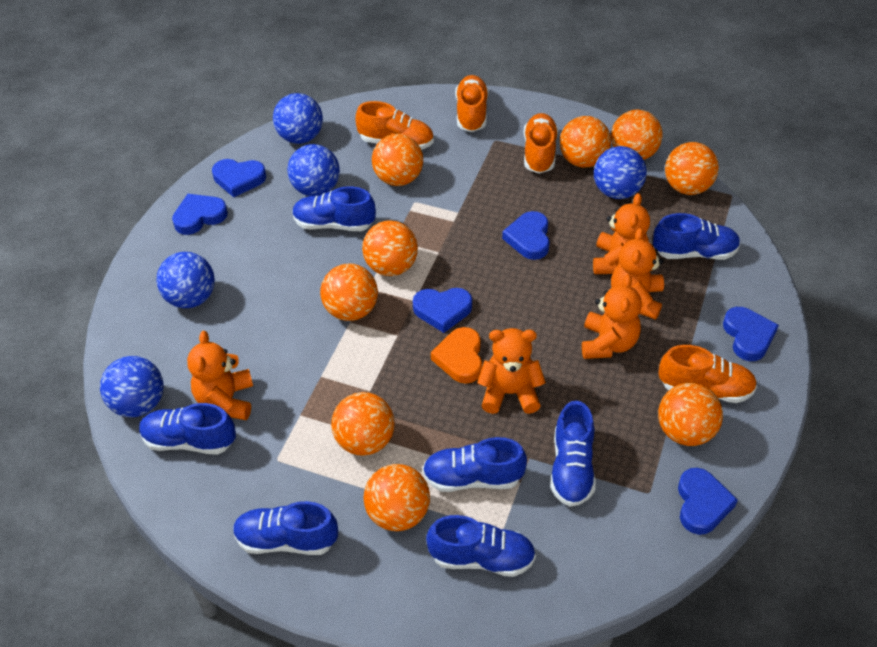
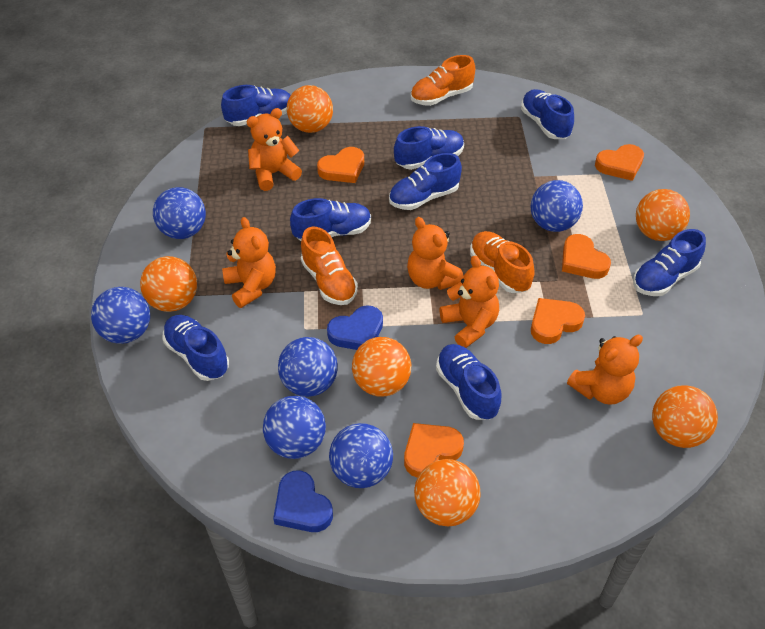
blue ball: [100,356,164,417] [156,252,215,308] [273,93,323,144] [287,144,340,196] [594,146,647,199] = 5 -> [91,287,150,344] [153,187,206,239] [263,396,326,459] [278,337,338,397] [329,423,393,488] [530,180,583,232] = 6
blue heart: [172,194,228,235] [212,159,266,197] [413,288,472,333] [502,211,550,260] [678,468,738,535] [723,307,779,361] = 6 -> [273,470,333,532] [327,305,383,350] = 2
blue shoe: [139,403,236,455] [233,501,338,555] [292,186,376,231] [423,437,527,492] [426,515,536,577] [550,401,596,507] [653,213,741,260] = 7 -> [162,315,229,381] [221,85,291,126] [290,198,371,241] [389,153,462,210] [394,126,464,170] [436,344,501,420] [521,89,574,139] [633,229,706,296] = 8
orange ball: [320,263,378,321] [331,392,395,456] [362,220,418,276] [363,464,430,531] [372,134,423,186] [560,116,611,168] [611,109,663,160] [658,383,723,446] [665,142,719,195] = 9 -> [140,256,197,312] [287,85,333,133] [352,337,411,397] [414,459,481,527] [636,189,690,241] [652,385,718,448] = 6
orange heart: [431,327,482,384] = 1 -> [317,147,364,183] [404,423,464,478] [531,298,585,344] [562,234,611,279] [595,144,644,181] = 5
orange shoe: [355,101,434,150] [455,75,488,132] [523,113,558,174] [658,345,757,403] = 4 -> [301,226,358,305] [410,55,475,106] [470,231,535,293] = 3

